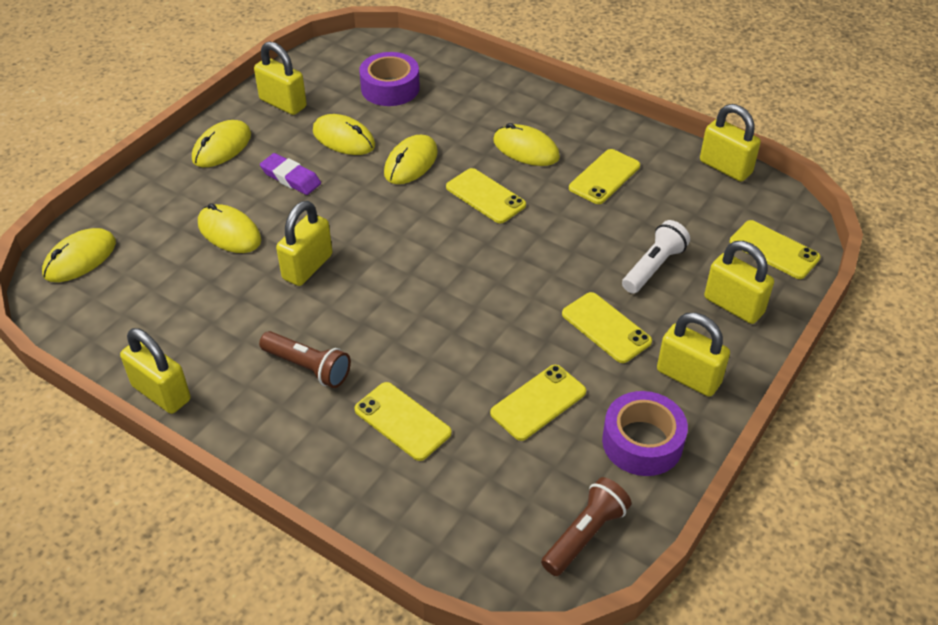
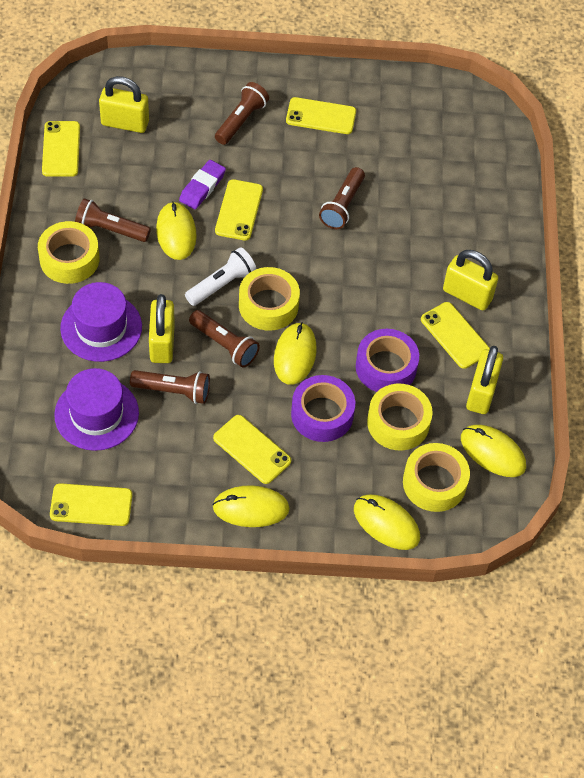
brown flashlight: [259,331,351,388] [541,477,631,576] = 2 -> [75,198,151,242] [130,370,210,404] [189,310,260,368] [215,82,269,145] [319,167,365,229] = 5
purple hat: none = 0 -> [54,368,139,451] [60,282,142,362] = 2
yellow mouse: [42,228,116,282] [192,120,251,167] [198,203,261,253] [313,114,375,155] [384,135,438,184] [493,123,560,166] = 6 -> [156,201,197,260] [212,485,290,527] [274,322,317,385] [354,494,420,550] [461,425,526,477] = 5
yellow padlock: [120,328,191,414] [254,41,307,115] [276,201,333,286] [657,313,730,397] [700,104,761,182] [704,241,774,324] = 6 -> [99,76,149,133] [149,294,175,363] [443,250,498,310] [466,346,503,414] = 4
yellow tape: none = 0 -> [38,221,99,284] [239,267,300,331] [367,384,433,450] [403,443,470,512] = 4

